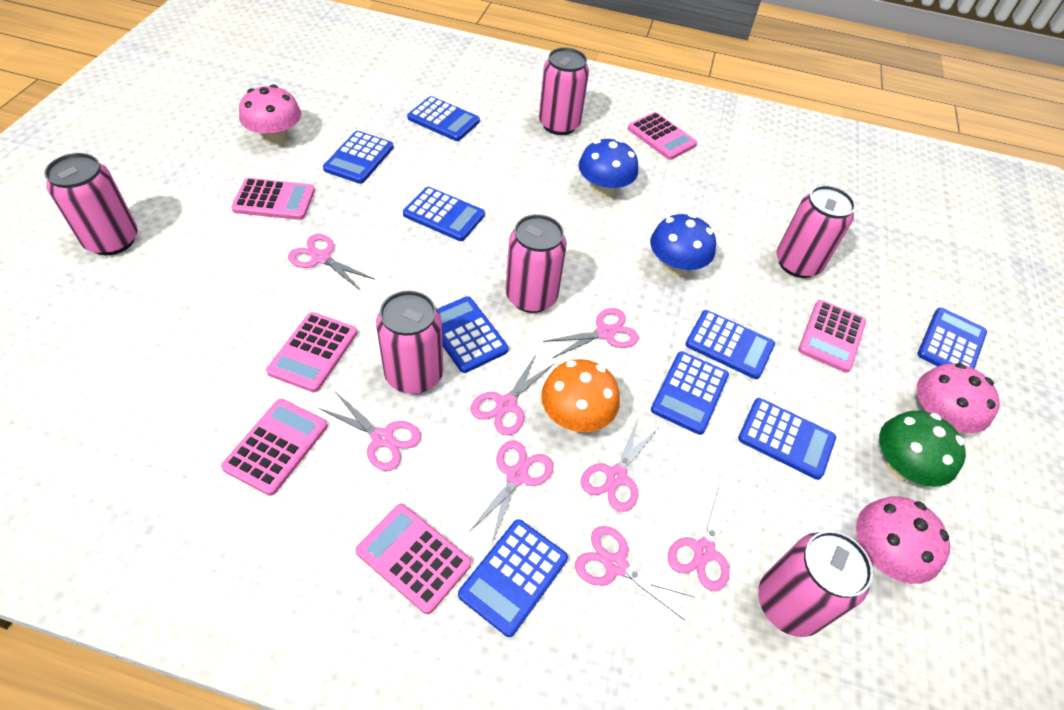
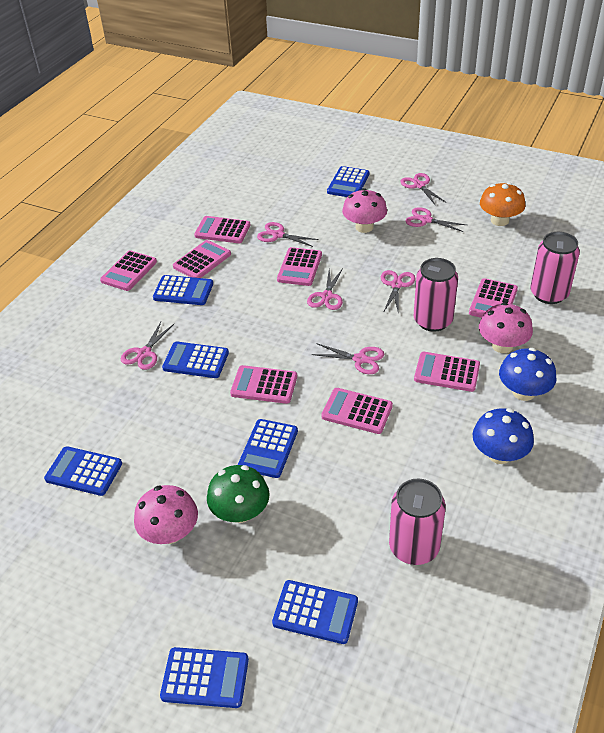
blue calculator: [323,131,394,184] [403,187,485,241] [407,96,480,141] [438,296,508,373] [458,519,568,637] [651,351,729,435] [685,310,775,379] [738,398,836,480] [917,307,987,369] = 9 -> [44,446,122,496] [153,275,213,305] [160,647,249,708] [162,341,229,378] [238,419,298,478] [272,580,358,644] [327,166,369,197] = 7
pink calculator: [221,399,328,496] [231,178,315,220] [266,312,357,392] [355,504,471,614] [628,112,697,160] [798,300,866,373] = 6 -> [100,250,157,291] [173,240,231,278] [194,216,250,243] [230,365,297,404] [277,247,322,286] [321,388,393,434] [414,352,480,392] [469,278,518,318] = 8
pink can: [44,153,138,255] [376,291,444,394] [506,214,567,313] [539,47,589,135] [758,531,873,637] [776,185,856,278] = 6 -> [389,479,446,565] [414,258,458,332] [530,232,580,304] = 3
pink scissors: [288,234,374,291] [319,393,421,471] [469,440,554,545] [471,355,555,436] [543,308,639,358] [575,526,694,620] [581,418,659,512] [667,484,742,591] = 8 -> [121,322,174,370] [257,222,319,247] [307,269,343,310] [312,343,384,374] [381,270,416,315] [400,173,446,205] [405,207,466,232] = 7

